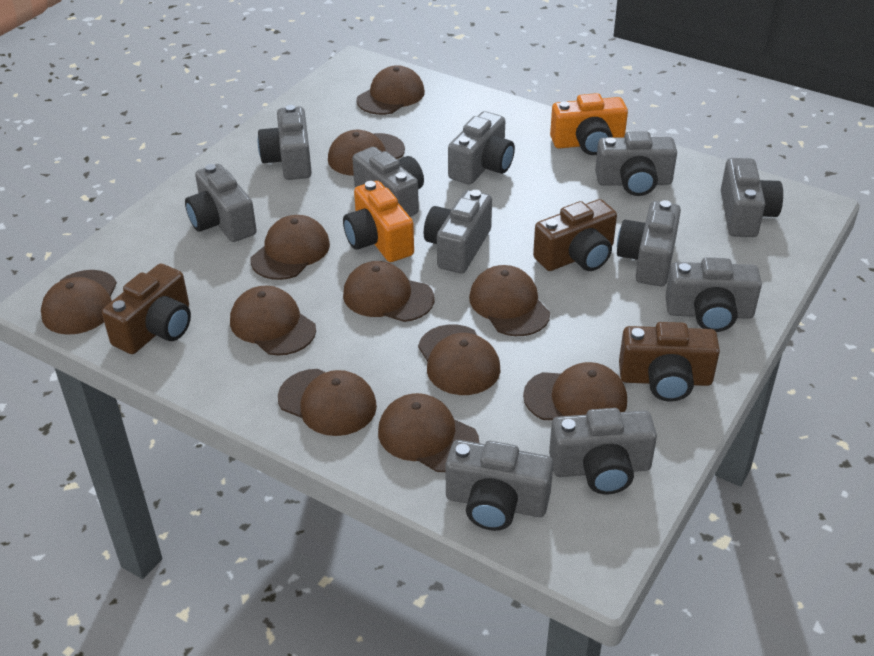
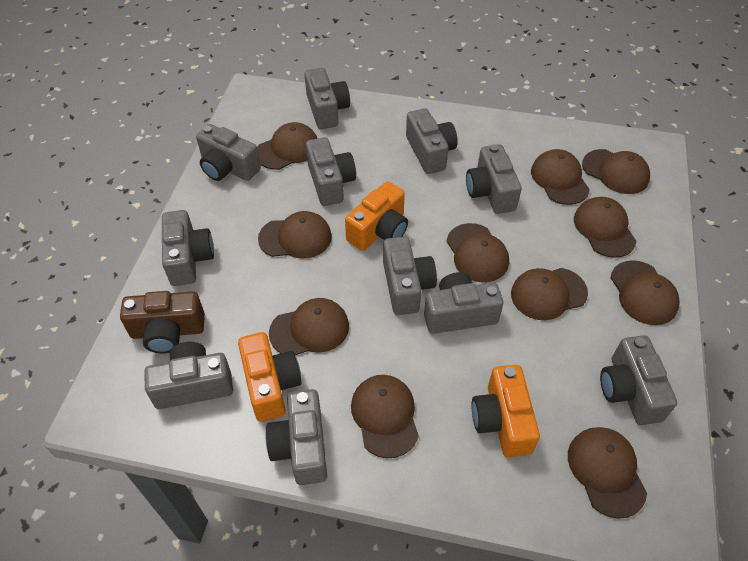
brown camera: [102,264,191,354] [533,199,617,271] [619,322,720,402] = 3 -> [120,291,205,353] = 1
orange camera: [343,181,414,262] [550,93,628,155] = 2 -> [238,332,301,422] [345,181,408,251] [472,365,540,457] = 3

